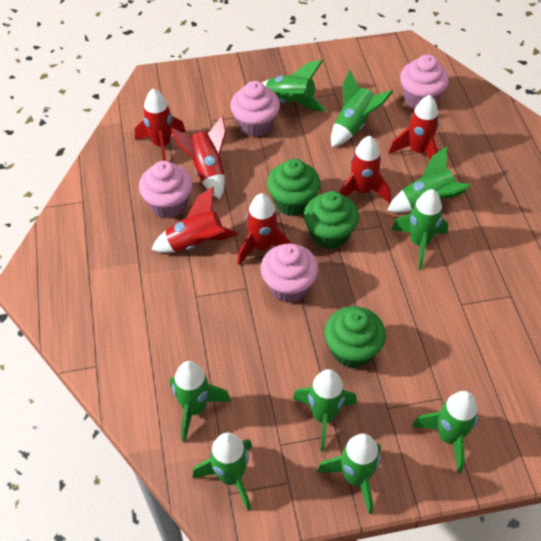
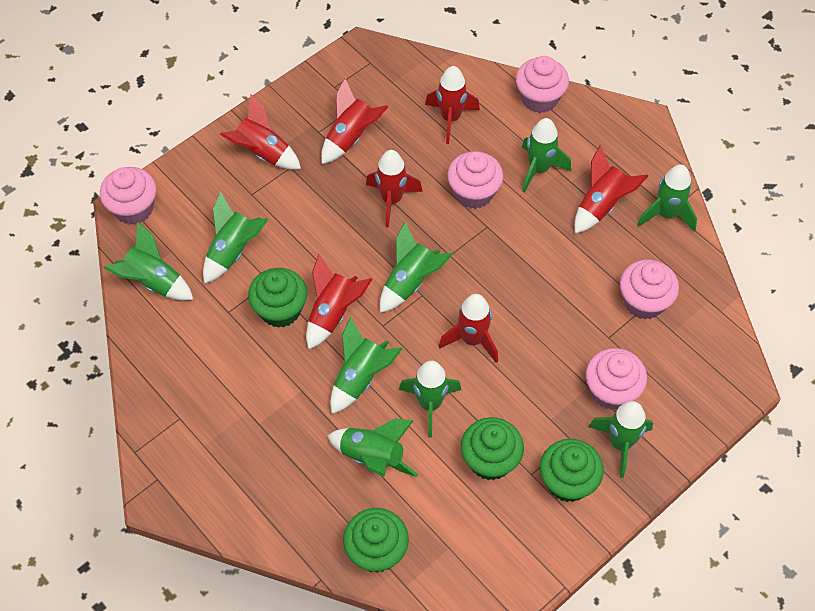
green cupcake: [267,159,321,216] [304,191,359,249] [324,306,386,368] = 3 -> [248,268,307,328] [343,508,409,573] [461,417,524,480] [540,439,604,502] = 4
pink cupcake: [139,161,193,218] [230,81,280,137] [261,243,318,302] [400,54,449,108] = 4 -> [100,167,156,225] [447,151,503,209] [516,56,569,113] [586,348,647,410] [620,260,679,319] = 5
red rocket: [135,88,186,161] [151,187,239,253] [171,116,226,199] [237,193,292,265] [339,136,391,203] [389,95,439,160] = 6 -> [220,94,301,169] [306,254,372,350] [321,79,388,164] [366,150,423,228] [425,66,480,144] [439,294,498,363] [574,145,648,233] = 7

